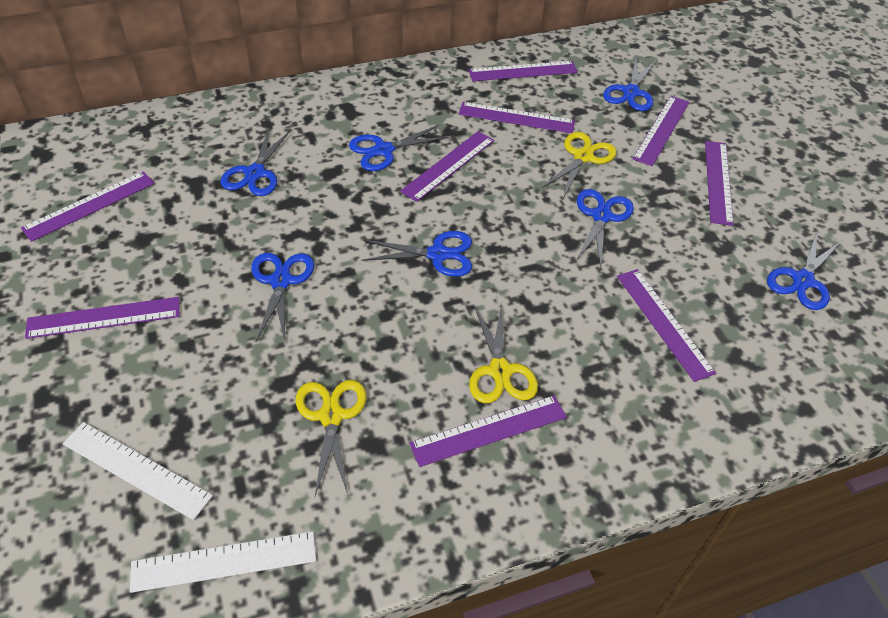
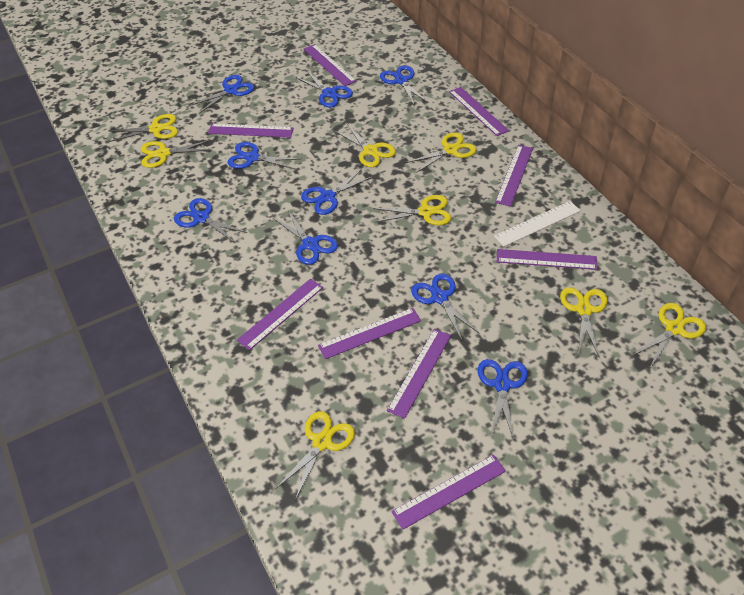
blue scissors: [220,128,291,196] [251,253,314,341] [349,125,449,171] [361,231,472,277] [576,189,634,266] [603,58,656,111] [767,232,842,310] = 7 -> [174,198,247,243] [190,75,254,114] [227,142,300,169] [273,210,338,265] [295,70,353,107] [301,169,372,215] [380,65,429,107] [411,274,480,340] [478,359,528,440] = 9
white ruler: [63,422,213,520] [130,531,316,593] = 2 -> [494,201,580,247] = 1
yellow scissors: [296,380,367,496] [469,303,538,403] [542,132,617,198] = 3 -> [108,114,178,142] [141,140,211,168] [276,411,355,500] [335,124,396,167] [373,195,451,225] [406,132,477,173] [560,287,608,358] [632,303,706,368] = 8

